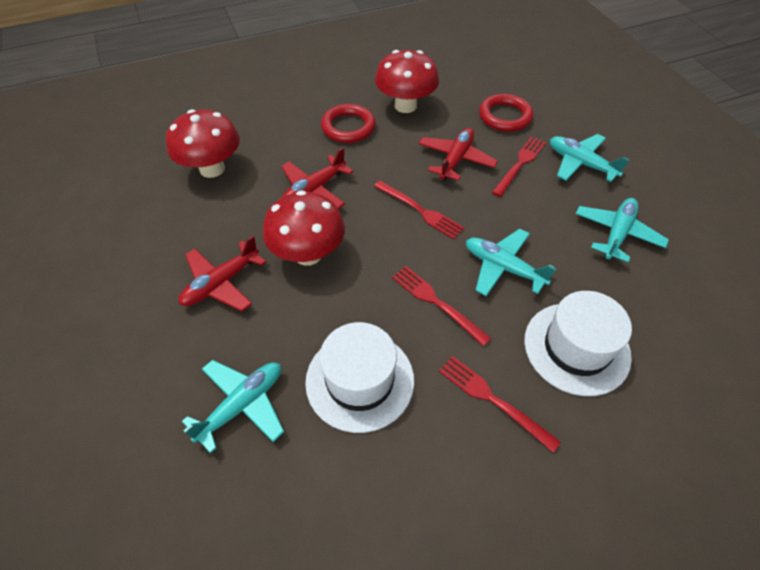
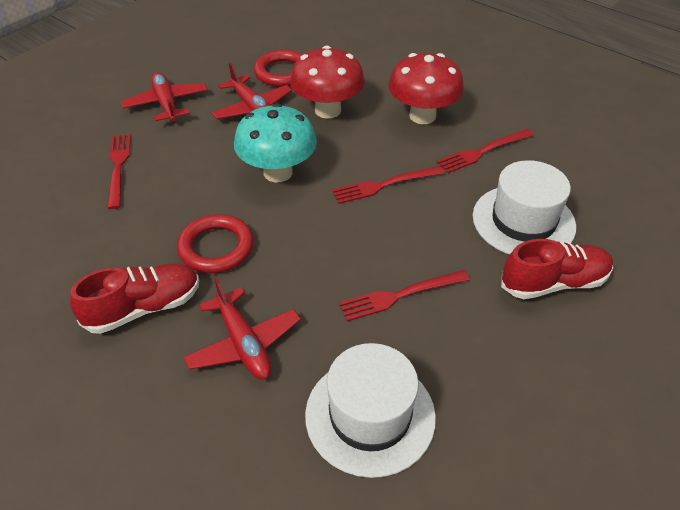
red mushroom: [166,109,240,178] [263,190,345,266] [375,50,439,113] = 3 -> [290,46,365,119] [388,53,464,124] = 2
red shoe: none = 0 -> [70,263,199,334] [501,239,613,299] = 2
turquoise mushroom: none = 0 -> [234,103,317,182] = 1
turquoise plane: [182,360,284,454] [466,229,556,296] [550,134,629,182] [575,198,669,262] = 4 -> none = 0

